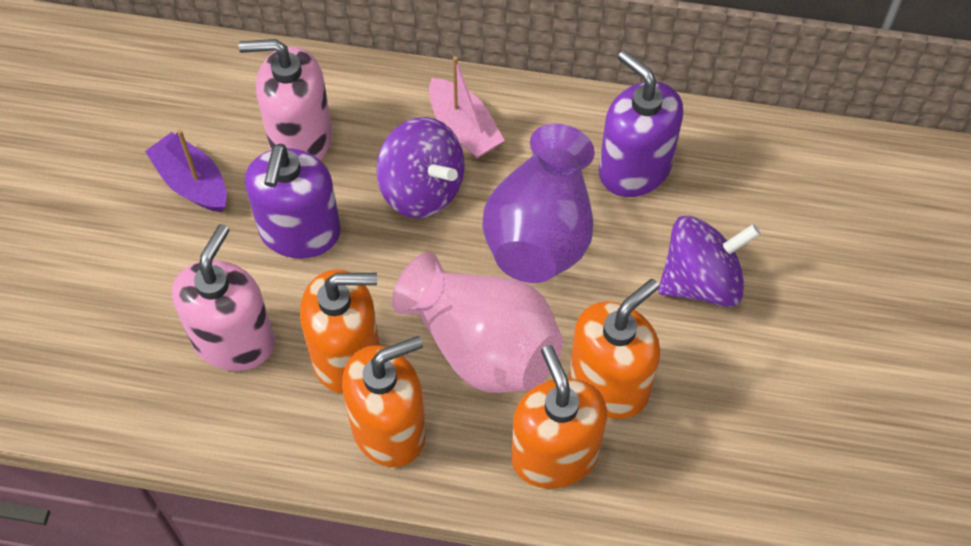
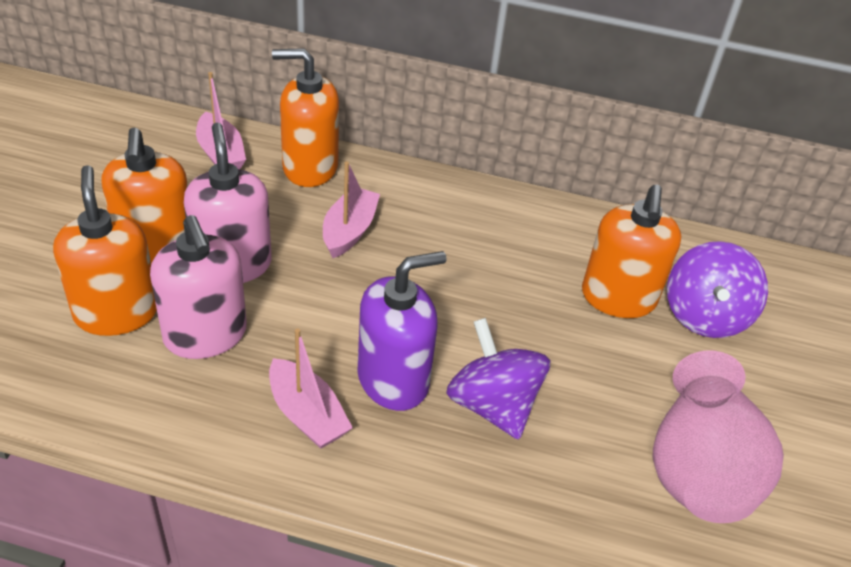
pink boat: [429,56,505,158] = 1 -> [196,72,246,169] [269,329,353,449] [323,161,380,258] = 3
purple boat: [145,130,227,212] = 1 -> none = 0
purple soap dispenser: [245,143,341,259] [599,50,683,197] = 2 -> [357,251,447,411] = 1
purple vase: [482,123,595,283] = 1 -> none = 0

